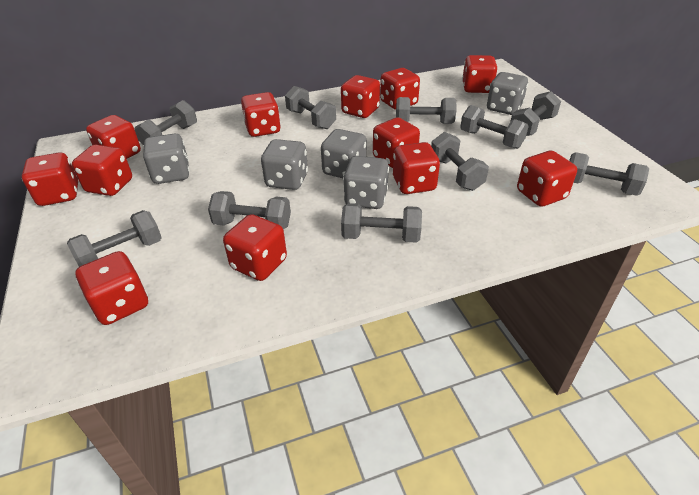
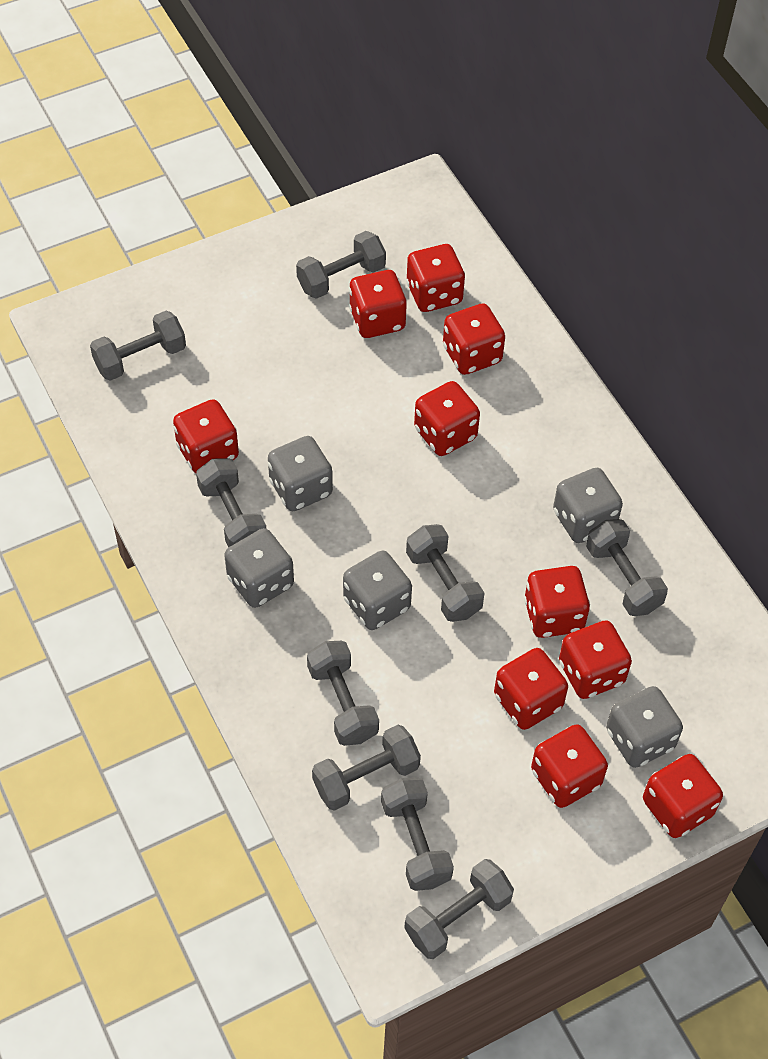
grey dumbbell: [67,210,162,267] [134,100,197,145] [208,191,291,229] [285,86,336,129] [341,203,422,243] [396,97,456,124] [431,132,489,191] [460,105,529,149] [510,91,561,136] [569,152,649,196] = 10 -> [90,311,186,381] [196,458,266,548] [296,231,386,299] [307,641,379,746] [312,725,421,811] [381,777,454,891] [404,859,514,959] [406,524,485,622] [586,519,668,616] = 9
red dice: [22,152,78,206] [72,145,132,196] [75,251,148,325] [86,115,141,159] [223,214,287,281] [241,92,281,137] [341,75,380,118] [373,117,420,168] [380,68,420,110] [393,142,440,194] [462,55,497,93] [517,151,577,207] = 12 -> [173,399,239,473] [349,270,407,338] [406,244,465,312] [414,381,480,456] [443,303,505,375] [494,648,568,730] [524,566,590,638] [531,724,608,808] [559,620,632,699] [643,754,723,838] = 10

